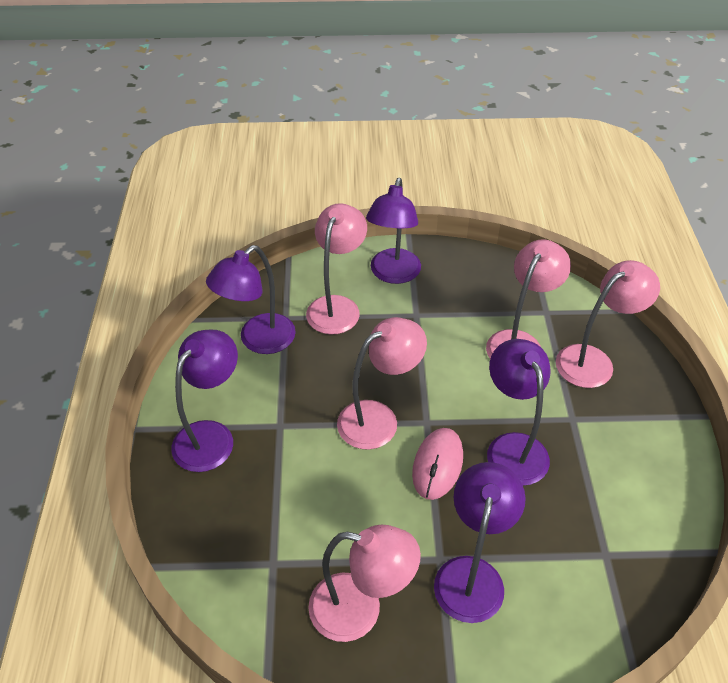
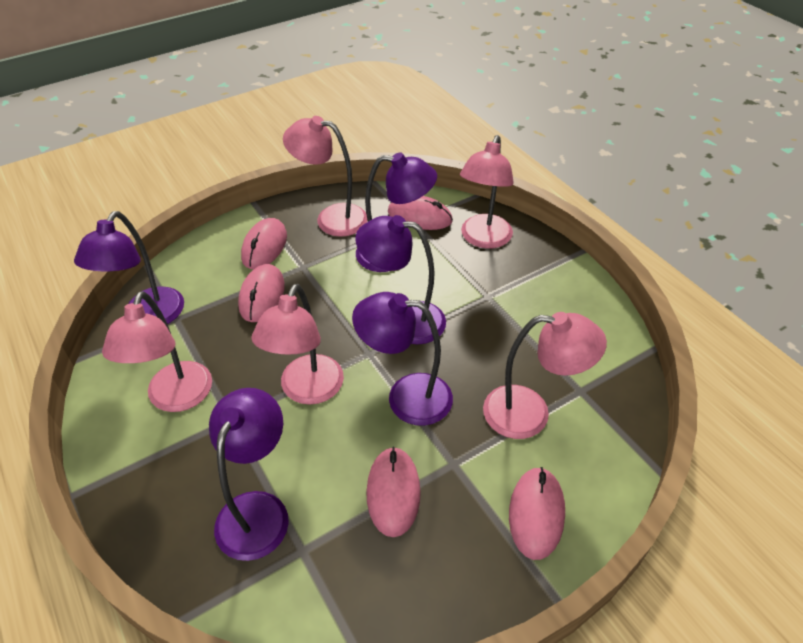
pink mouse: [412,428,463,500] = 1 -> [238,264,285,322] [241,218,287,269] [366,447,421,537] [388,196,453,230] [509,467,565,560] = 5

